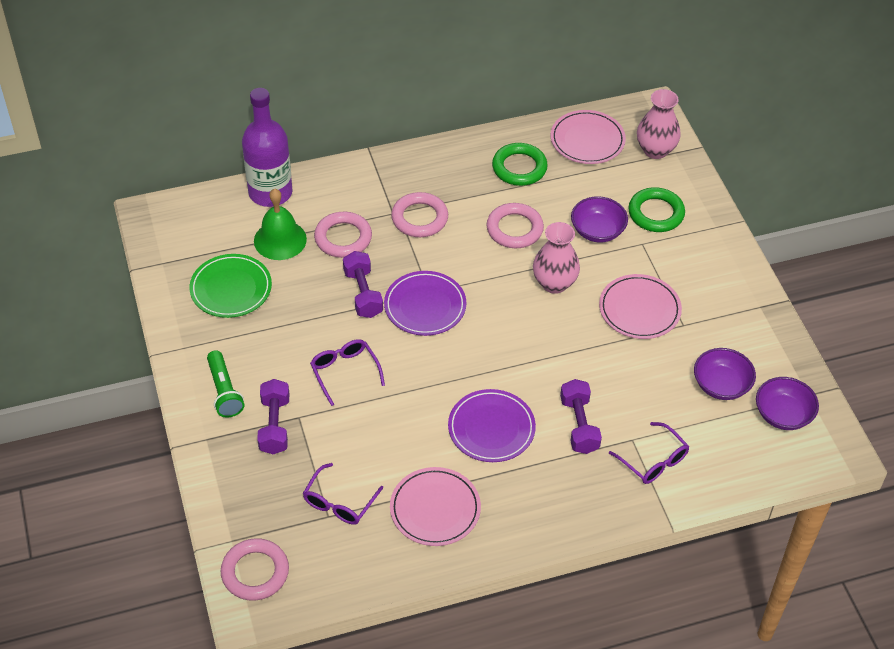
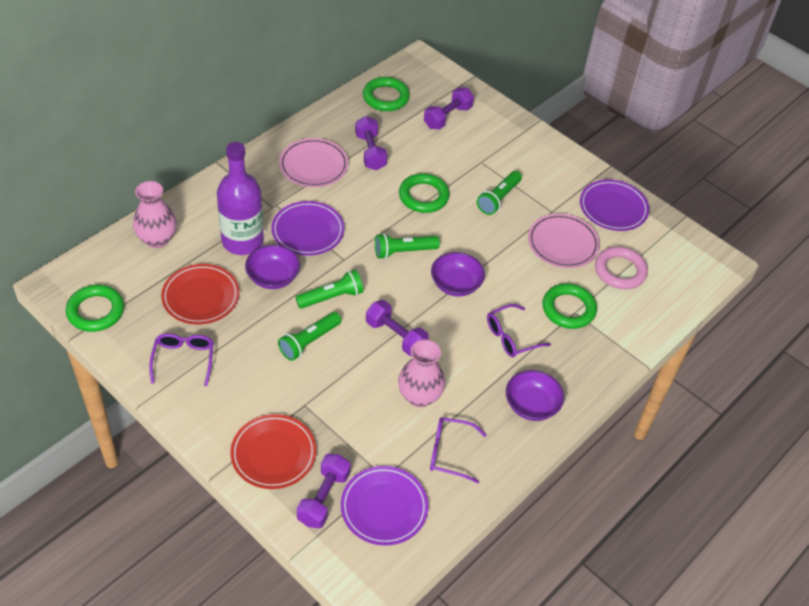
green bell: [254,189,307,260] = 1 -> none = 0
green flashlight: [207,350,244,418] = 1 -> [278,312,341,361] [296,270,363,309] [375,233,440,259] [477,171,522,215] = 4
green plate: [189,254,272,318] = 1 -> none = 0
green ring: [492,143,548,186] [628,187,685,232] = 2 -> [66,285,124,332] [363,77,410,111] [399,173,450,213] [543,283,597,329] = 4
pink plate: [390,467,481,546] [551,110,626,164] [599,274,682,339] = 3 -> [279,138,348,187] [528,214,600,268] = 2
pink ring: [221,538,289,601] [314,212,372,258] [391,192,448,237] [486,203,544,248] = 4 -> [595,246,648,289] = 1
purple dumbbell: [257,379,289,454] [343,251,383,318] [560,379,602,454] = 3 -> [297,454,351,528] [355,116,387,170] [366,300,429,356] [424,87,474,130] = 4
purple plate: [384,271,466,336] [448,389,536,462] = 2 -> [271,201,345,256] [341,466,428,546] [580,180,649,231] = 3
red plate: none = 0 -> [161,264,240,325] [230,414,317,489] = 2

